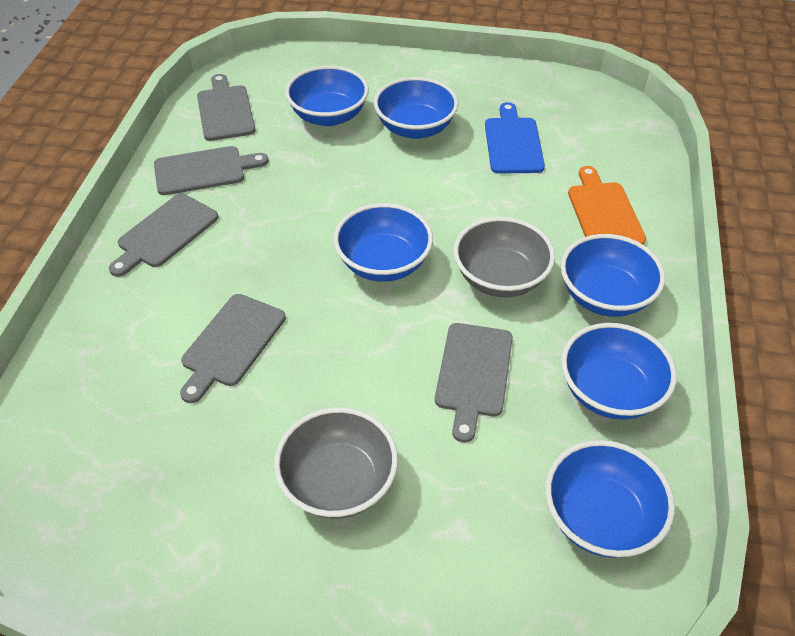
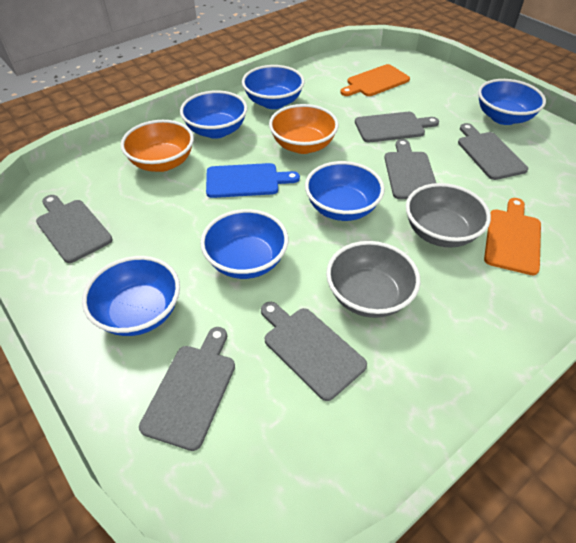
grey cutting board: [109,193,218,277] [154,146,268,195] [180,294,286,403] [197,74,255,141] [435,323,513,443] = 5 -> [36,195,113,263] [139,327,235,451] [261,302,367,401] [355,112,439,142] [384,139,436,199] [458,123,528,180] = 6
orange bowl: none = 0 -> [120,120,194,172] [269,104,339,154] = 2
orange cutting board: [568,166,646,245] = 1 -> [340,64,410,96] [484,198,541,276] = 2

